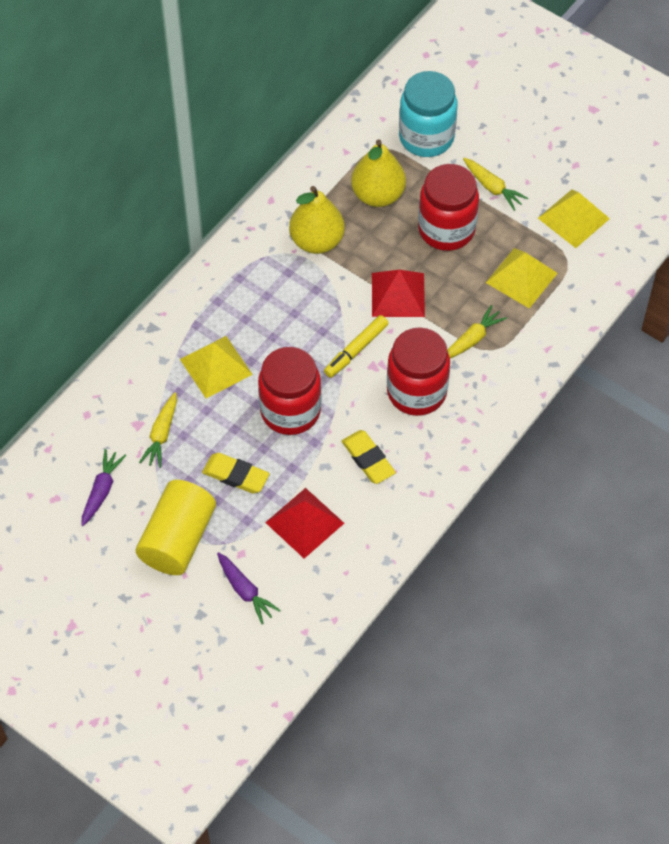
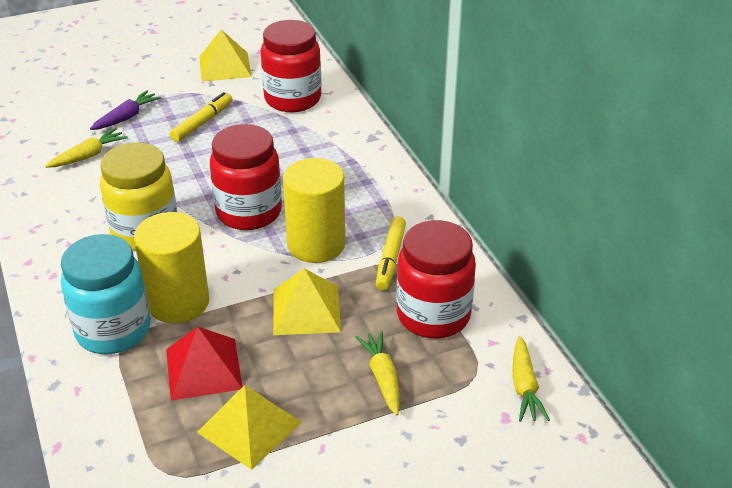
purple carrot: [81,449,126,526] [217,552,281,624] = 2 -> [90,90,161,130] = 1
red pyramid: [265,488,344,559] [372,270,425,317] = 2 -> [166,326,242,401] = 1
yellow cylinder: [136,480,216,575] = 1 -> [134,212,209,323] [283,158,345,263] = 2
yellow eraser: [202,453,270,493] [342,430,396,484] = 2 -> none = 0
yellow jar: none = 0 -> [100,142,177,251] = 1
yellow marker: [324,315,389,378] = 1 -> [170,92,232,142] [376,216,406,290] = 2
yellow pear: [289,186,345,254] [351,139,406,207] = 2 -> none = 0

